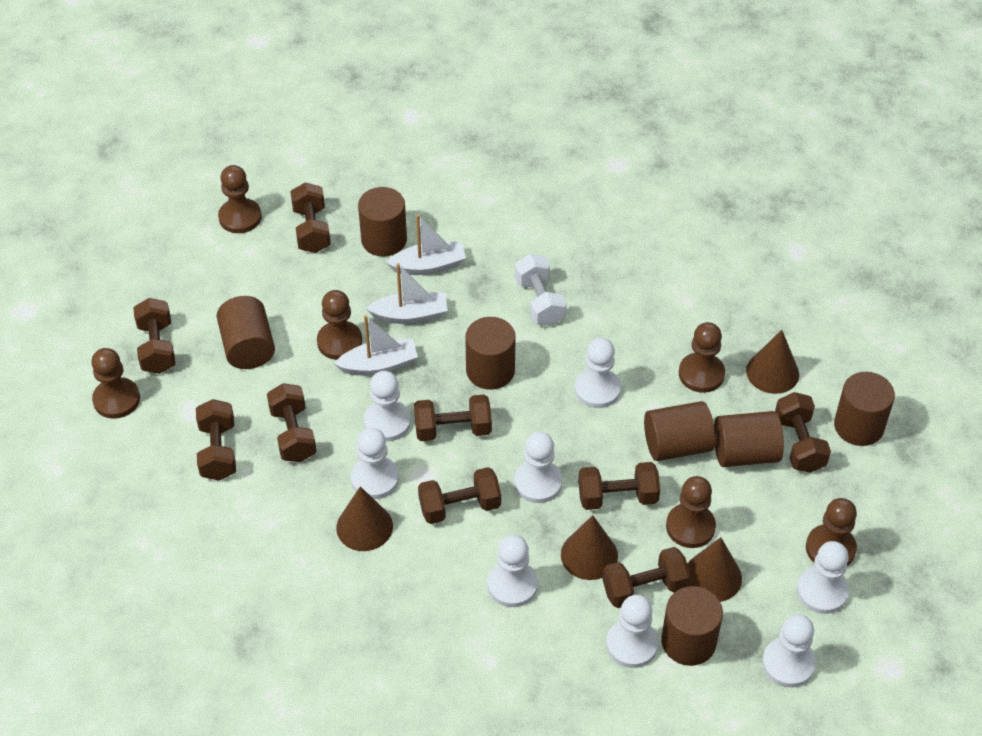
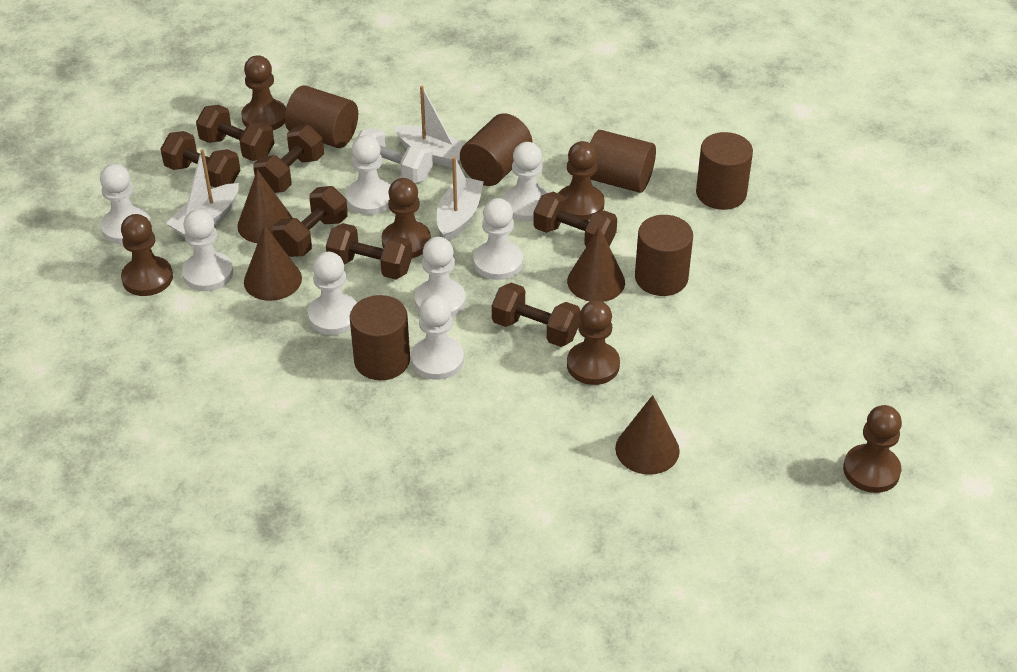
brown cylinder: [217,296,275,369] [358,187,407,257] [465,317,516,390] [644,401,715,461] [661,586,723,666] [714,411,784,467] [834,372,895,446] = 7 -> [285,85,358,148] [350,295,410,380] [460,113,533,186] [590,130,656,193] [635,215,693,296] [696,132,753,210] = 6
brown dumbbell: [133,298,176,374] [196,399,236,481] [267,383,317,462] [290,182,331,253] [414,395,492,441] [418,467,501,524] [578,462,660,510] [603,547,690,608] [775,392,831,473] = 9 -> [161,131,241,188] [196,105,274,161] [253,125,324,193] [273,186,348,257] [326,223,412,280] [492,282,581,347] [533,192,617,247] = 7

